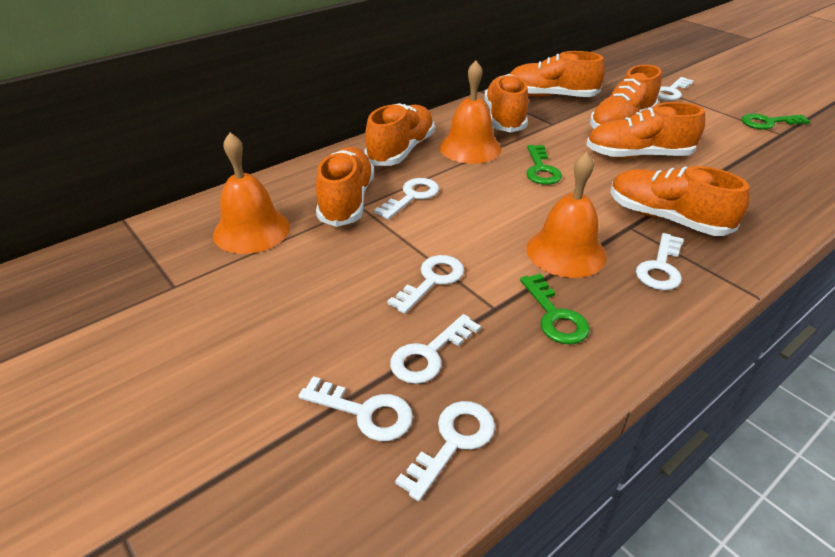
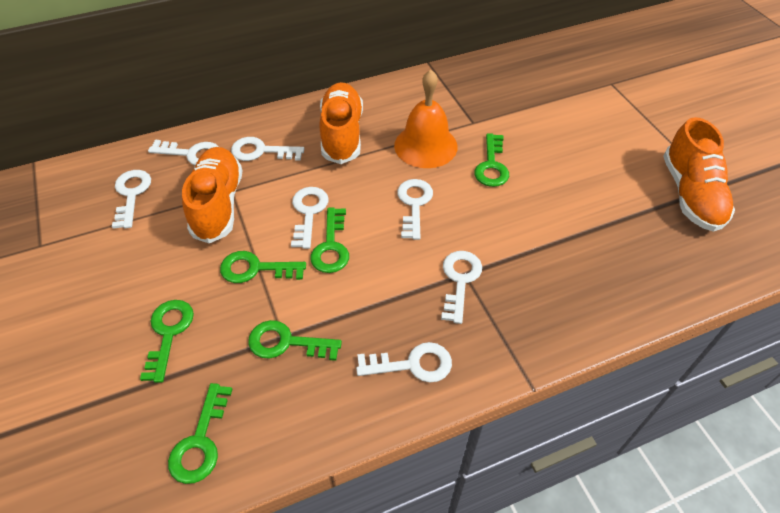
green key: [520,273,590,344] [526,145,562,185] [742,113,811,130] = 3 -> [140,300,194,383] [168,383,233,484] [220,251,306,283] [248,320,342,361] [310,207,349,273] [474,133,509,187] = 6
orange bell: [213,133,290,254] [440,61,501,164] [526,152,607,278] = 3 -> [394,70,457,168] = 1
orange shoe: [316,147,374,227] [364,103,435,166] [484,74,528,133] [510,51,605,97] [586,102,705,159] [590,65,662,129] [610,166,749,236] = 7 -> [182,147,243,243] [319,82,363,164] [663,117,735,232] = 3

